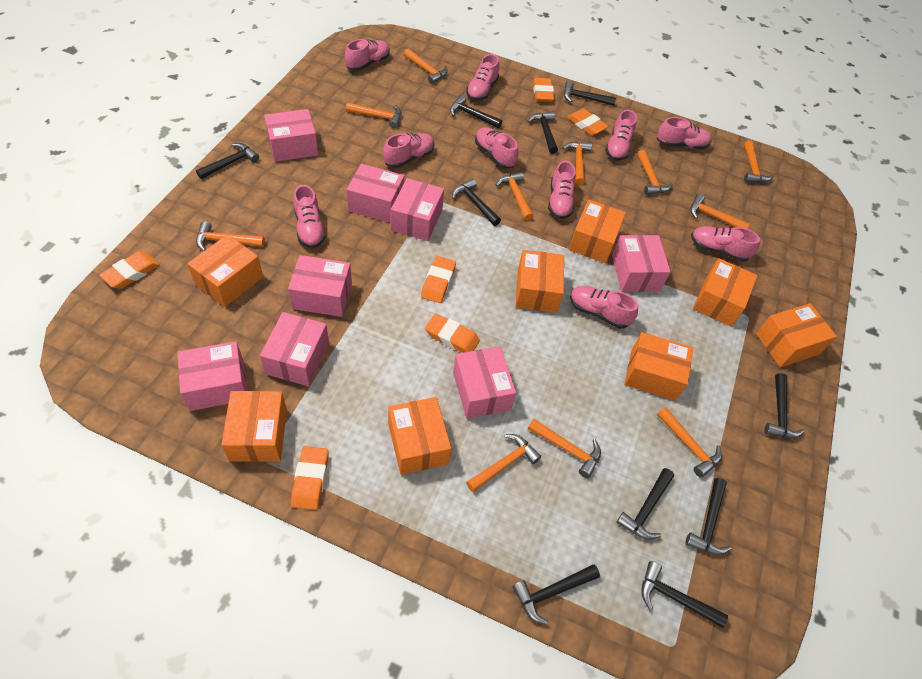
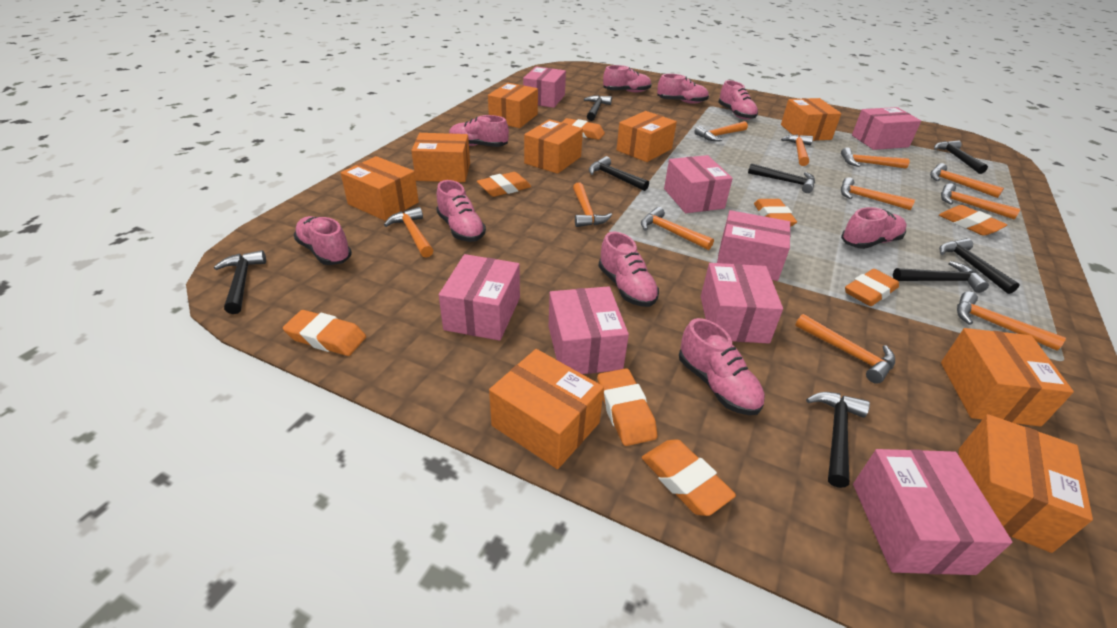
black hammer: [196,143,259,179] [450,95,502,128] [452,178,501,226] [512,564,600,625] [527,112,558,154] [564,81,616,106] [616,468,674,540] [641,561,728,628] [685,478,732,555] [764,373,805,438] = 10 -> [214,250,266,314] [584,95,612,121] [589,156,649,191] [748,163,815,193] [806,392,870,488] [893,261,989,293] [934,140,988,174] [939,238,1020,294] = 8
orange box: [187,234,263,307] [221,391,287,462] [388,397,451,475] [516,250,564,313] [569,199,626,263] [624,332,693,401] [693,258,758,327] [756,303,837,367] = 8 -> [341,156,419,221] [411,133,470,182] [488,83,538,128] [489,349,604,469] [524,119,583,174] [617,111,677,162] [781,98,841,141] [941,328,1074,427] [959,414,1093,553] = 9
orange eraser: [99,252,160,289] [291,446,329,510] [421,256,456,303] [425,313,480,353] [533,78,554,102] [567,108,609,136] = 6 -> [283,310,366,356] [477,172,531,197] [562,118,605,140] [597,368,657,446] [642,439,736,516] [754,199,797,227] [845,269,899,306] [939,205,1007,236] = 8
pink shoe: [293,185,326,248] [345,39,390,71] [383,133,435,168] [466,54,499,101] [475,127,518,168] [548,161,576,219] [570,286,638,329] [605,110,637,161] [657,117,712,149] [691,226,760,262] = 10 -> [294,216,352,265] [436,180,486,242] [449,115,509,147] [598,231,659,307] [603,65,652,93] [657,74,709,104] [679,318,765,415] [718,80,758,120] [841,207,907,249] = 9

